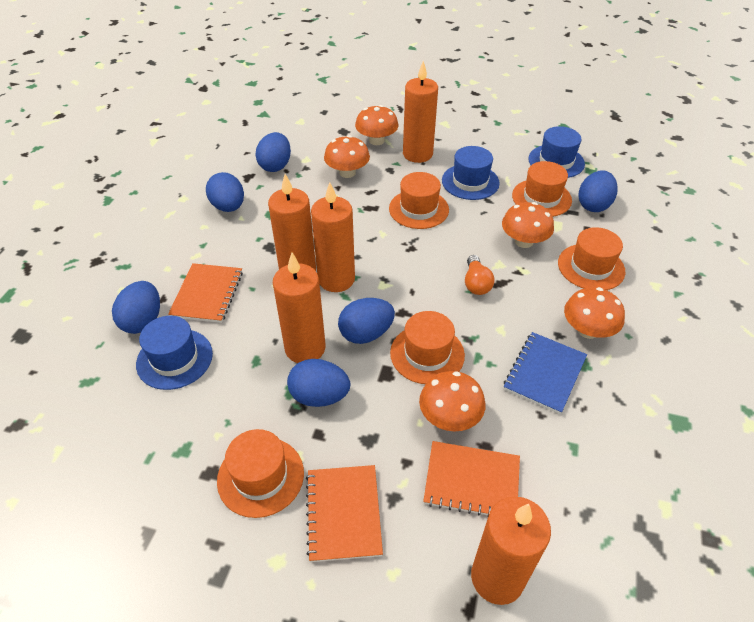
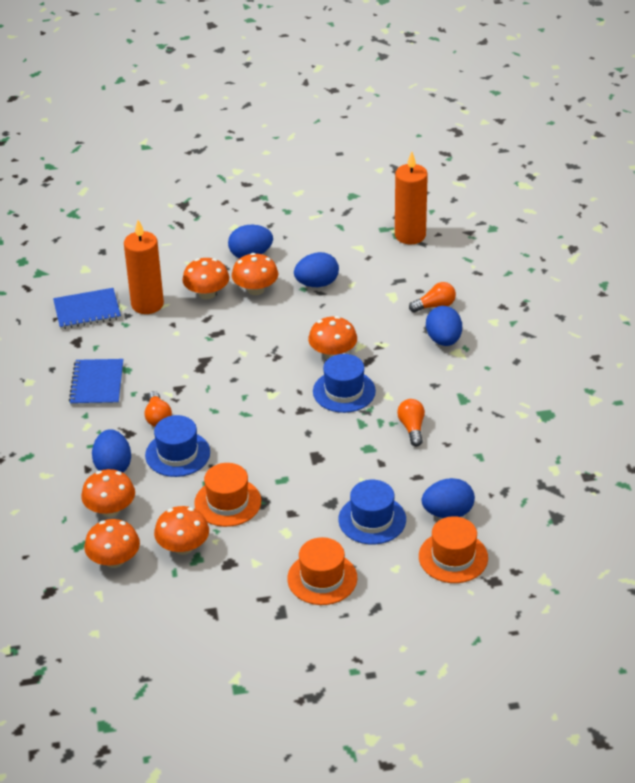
blue egg: [112,281,160,334] [206,172,244,212] [255,132,291,172] [287,359,350,407] [338,298,395,344] [578,170,618,212] = 6 -> [92,429,131,473] [228,225,273,258] [294,252,339,287] [422,478,475,518] [426,306,462,346] = 5
blue notebook: [503,332,587,414] = 1 -> [53,288,121,329] [69,359,123,406] = 2
orange candle: [268,174,316,271] [273,253,326,363] [311,182,355,292] [403,61,438,163] [471,497,551,605] = 5 -> [124,220,164,314] [395,152,428,244] = 2
orange hat: [217,429,304,518] [389,172,449,229] [390,311,465,384] [512,161,572,217] [558,227,626,290] = 5 -> [194,463,261,527] [287,537,357,605] [419,516,488,583] = 3
orange light bulb: [465,255,495,295] = 1 -> [144,391,172,427] [397,399,425,446] [409,282,456,312] = 3
orange mushroom: [324,135,370,178] [355,105,398,145] [419,371,486,432] [502,202,554,248] [564,287,625,339] = 5 -> [81,469,135,517] [84,519,140,568] [154,506,209,555] [182,258,229,299] [232,253,278,295] [308,316,357,359] = 6
orange notebook: [168,263,243,323] [306,465,383,562] [423,441,520,516] = 3 -> none = 0

